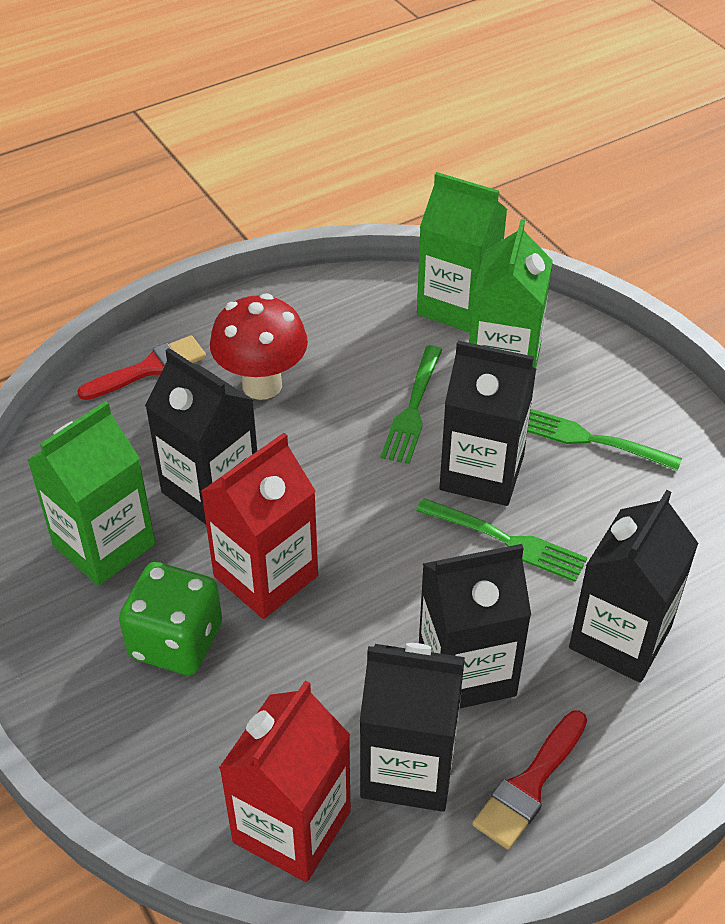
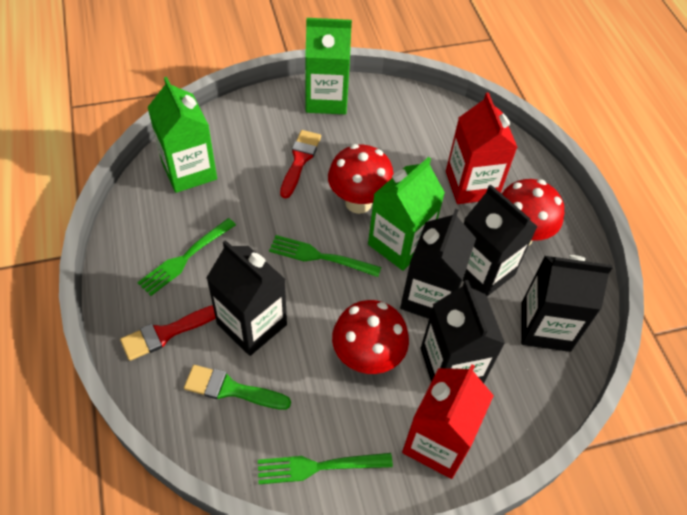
green brush: none = 0 -> [184,365,291,410] = 1
green dice: [119,562,222,675] = 1 -> none = 0
red mushroom: [210,294,308,400] = 1 -> [328,144,394,214] [332,300,409,374] [502,179,564,245] = 3

